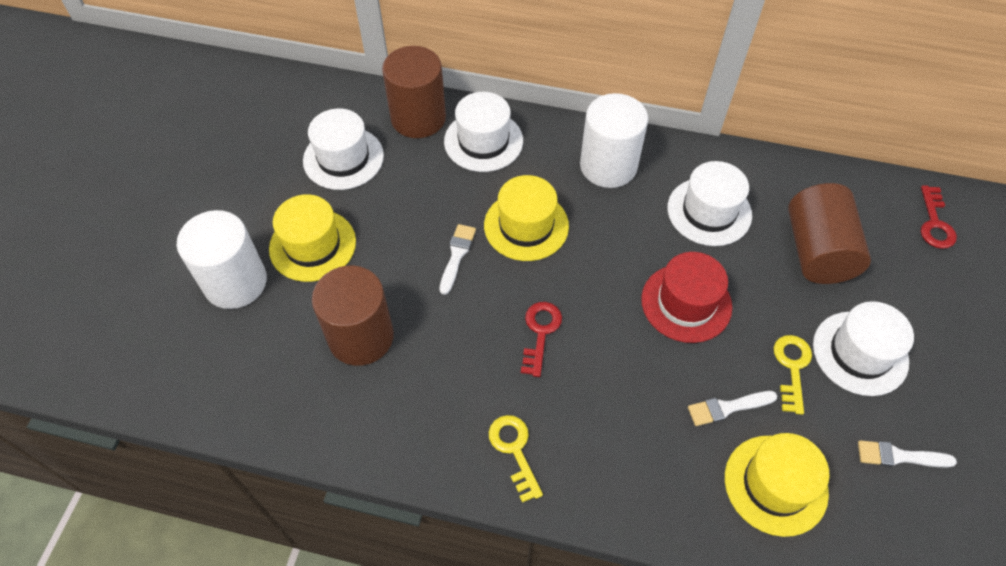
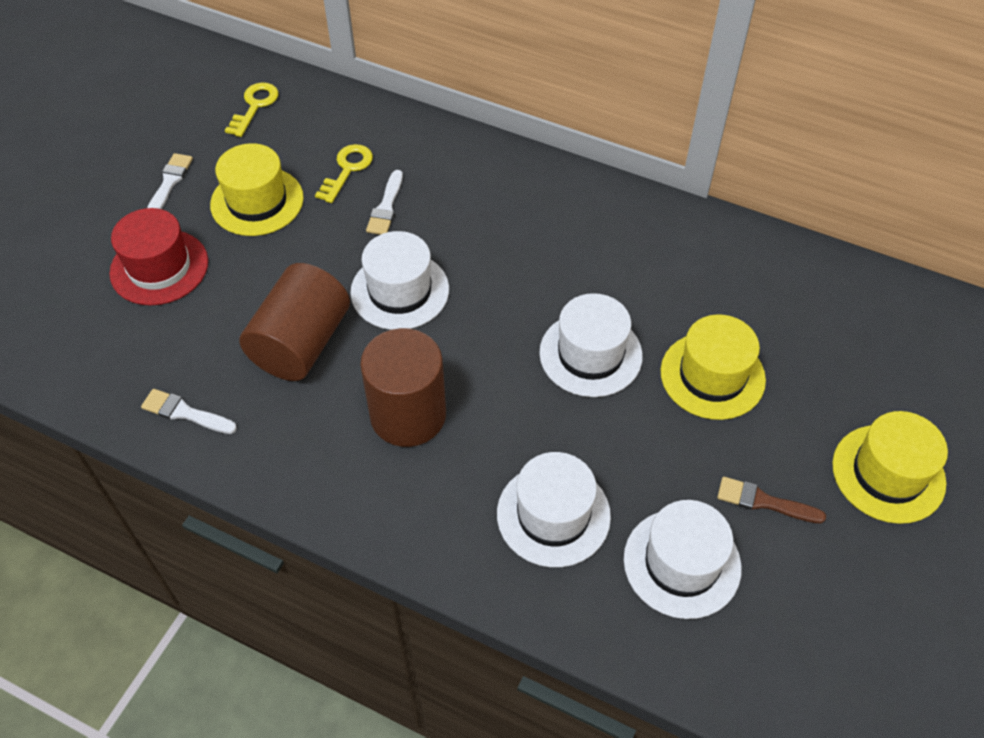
brown brush: none = 0 -> [717,477,826,523] = 1
brown cylinder: [312,266,394,366] [382,46,446,138] [788,183,871,284] = 3 -> [239,263,350,381] [360,328,446,447] = 2
red key: [521,302,562,377] [921,185,957,249] = 2 -> none = 0
white cylinder: [177,210,267,309] [580,93,648,188] = 2 -> none = 0

